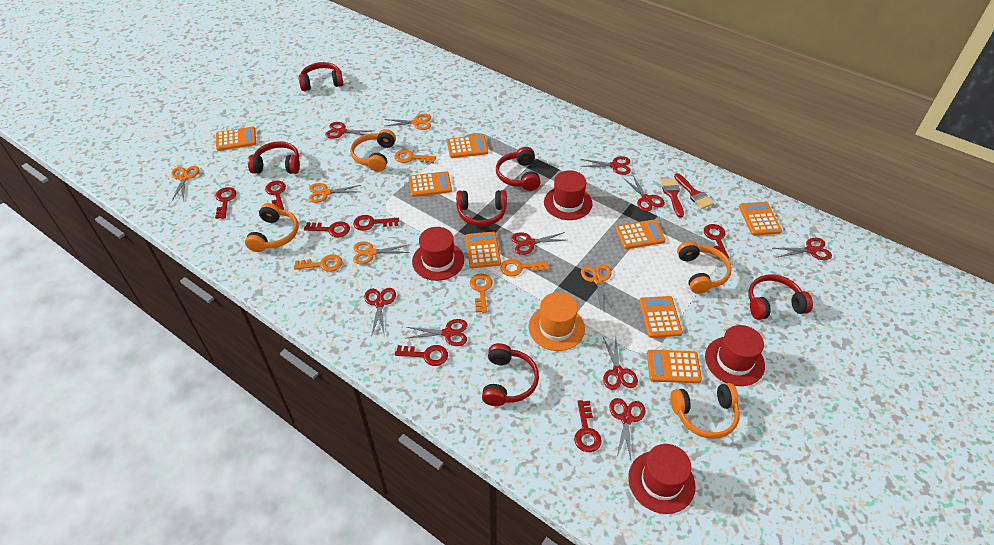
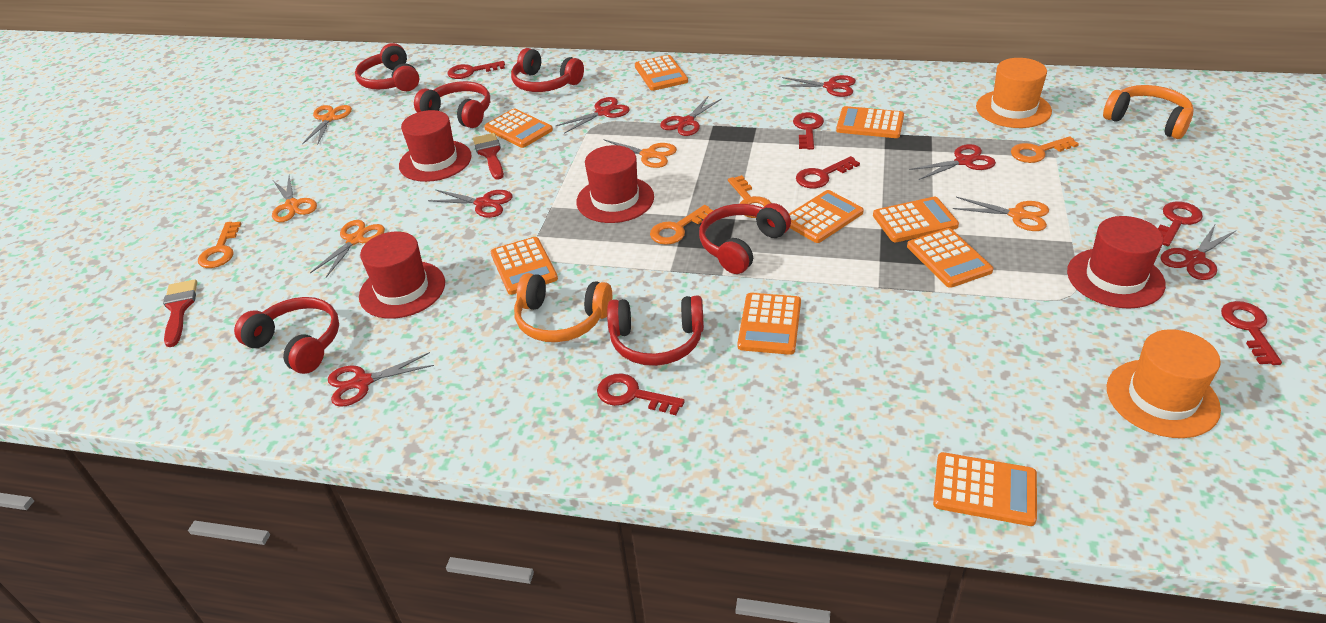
orange calculator: [216,127,256,151] [409,171,452,197] [447,135,488,158] [465,232,501,268] [615,220,666,249] [639,296,683,338] [647,350,702,383] [739,202,782,236] = 8 -> [484,109,553,148] [491,237,558,295] [635,55,688,91] [737,293,801,355] [789,190,864,243] [836,106,904,138] [873,197,959,243] [907,228,993,288] [933,452,1037,526] = 9
orange hat: [529,292,585,351] = 1 -> [976,58,1052,128] [1107,329,1221,438] = 2
orange headphones: [245,203,299,252] [350,129,396,172] [670,383,740,439] [677,241,732,294] = 4 -> [514,273,612,342] [1103,85,1194,139] = 2
red key: [215,187,236,219] [265,181,286,210] [304,221,350,237] [353,215,399,231] [395,345,448,366] [574,400,602,452] [704,224,729,259] = 7 -> [447,61,505,79] [597,373,685,415] [793,112,824,150] [796,156,860,188] [1158,202,1203,246] [1221,301,1282,365] = 6
red scissors: [325,122,371,139] [364,288,396,336] [407,319,467,346] [511,232,565,255] [580,156,631,175] [603,337,638,390] [609,398,645,460] [623,176,665,212] [773,238,832,260] = 9 -> [328,352,434,407] [428,190,513,218] [556,97,630,134] [660,96,721,136] [780,75,856,97] [909,144,996,180] [1161,223,1236,280] = 7

